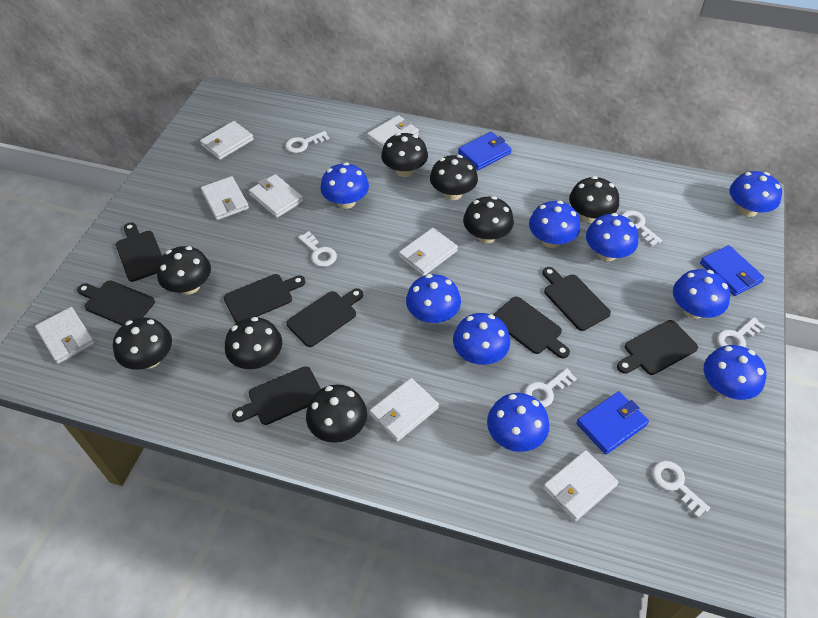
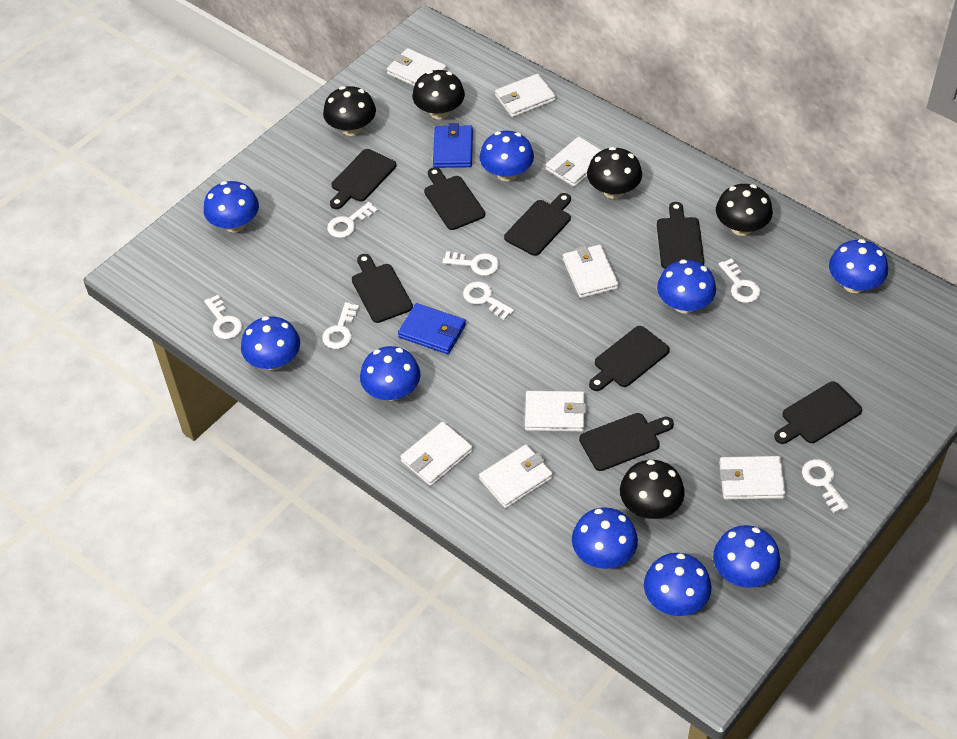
black mushroom: [113,318,172,370] [157,246,211,294] [225,317,282,369] [306,384,367,443] [381,133,428,177] [430,155,478,200] [463,196,514,243] [569,176,619,223] = 8 -> [323,86,376,136] [412,70,465,119] [587,147,642,199] [620,460,685,519] [716,184,773,236] = 5
blue wallet: [458,132,512,170] [576,391,649,455] [700,245,764,296] = 3 -> [398,303,466,354] [433,123,473,168] = 2
white key: [285,131,329,153] [298,231,337,267] [524,368,577,407] [621,210,662,246] [652,461,710,518] [717,317,765,347] = 6 -> [204,295,242,339] [322,302,359,349] [327,202,378,238] [442,251,500,276] [463,281,514,320] [718,258,761,303] [802,459,849,513] = 7

